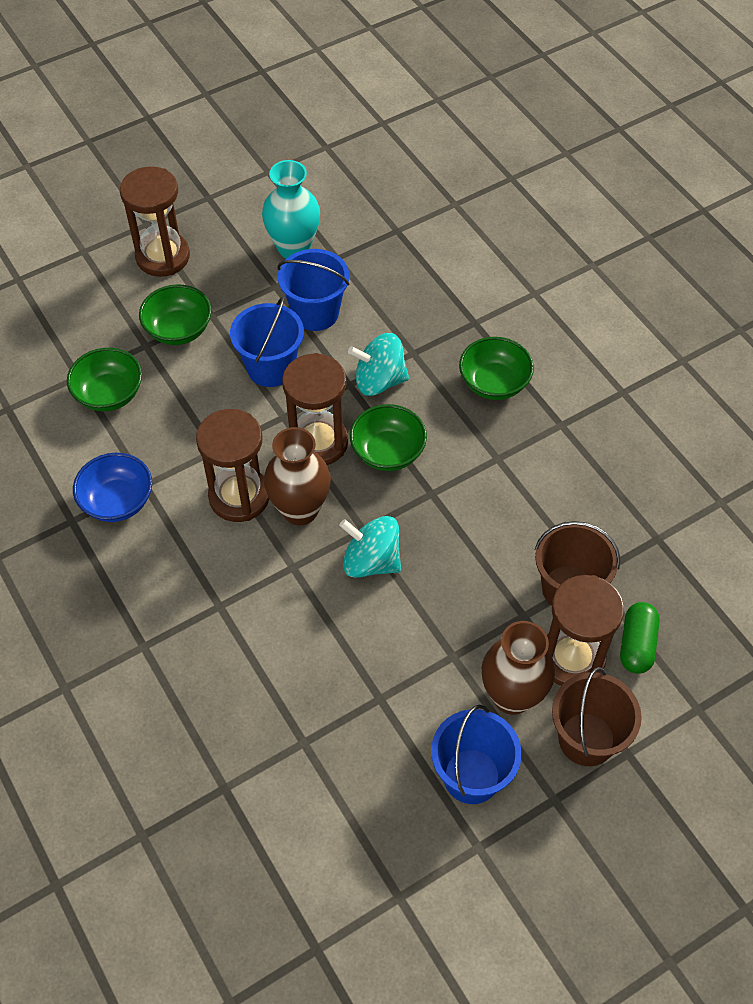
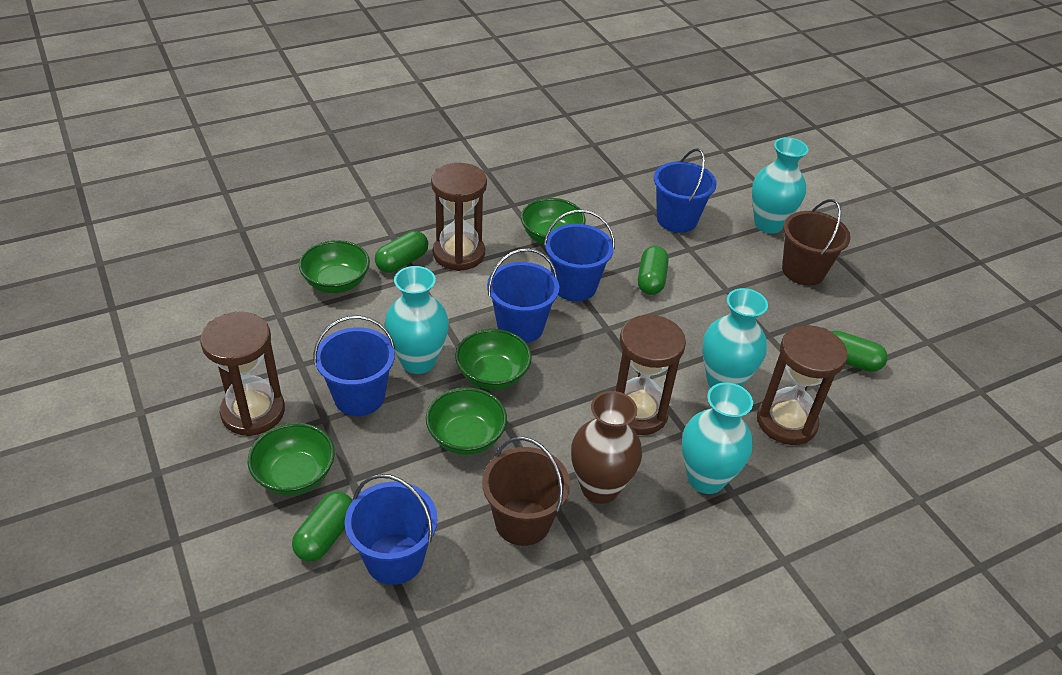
blue bowl: [73,453,152,522] = 1 -> none = 0
blue bucket: [230,297,304,387] [277,249,350,331] [431,705,522,804] = 3 -> [313,315,395,416] [345,474,437,585] [487,248,559,343] [544,210,615,301] [654,148,717,233] = 5
brown vase: [264,427,331,525] [482,621,555,715] = 2 -> [571,391,642,504] = 1
green bowl: [67,348,142,411] [139,284,212,345] [350,404,427,471] [459,337,534,400] = 4 -> [248,423,335,495] [299,240,370,293] [426,387,507,455] [455,329,532,390] [521,198,586,244] = 5
green capsule: [620,602,660,674] = 1 -> [292,492,353,562] [375,231,428,273] [638,246,669,295] [830,331,888,372] = 4
turquoise spinning top: [339,516,401,578] [348,333,409,396] = 2 -> none = 0
turquoise vase: [262,160,320,259] = 1 -> [385,266,449,374] [682,383,753,494] [702,288,768,388] [752,137,808,233] = 4

